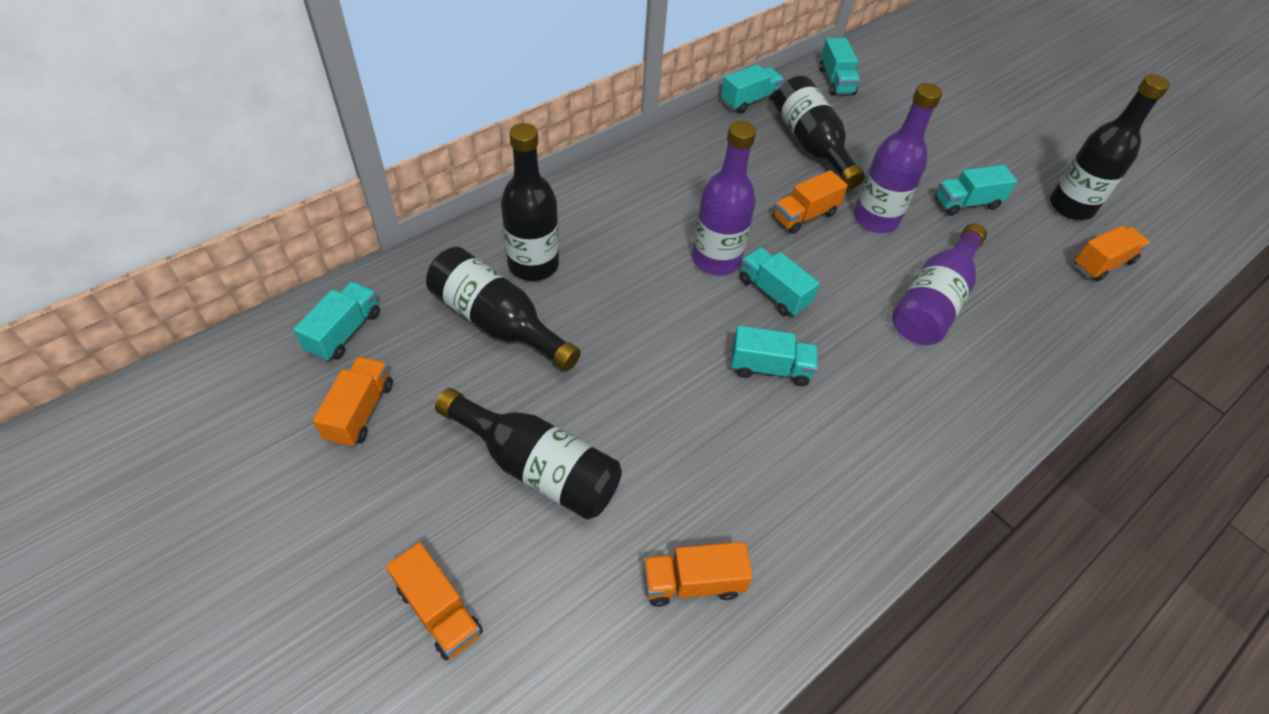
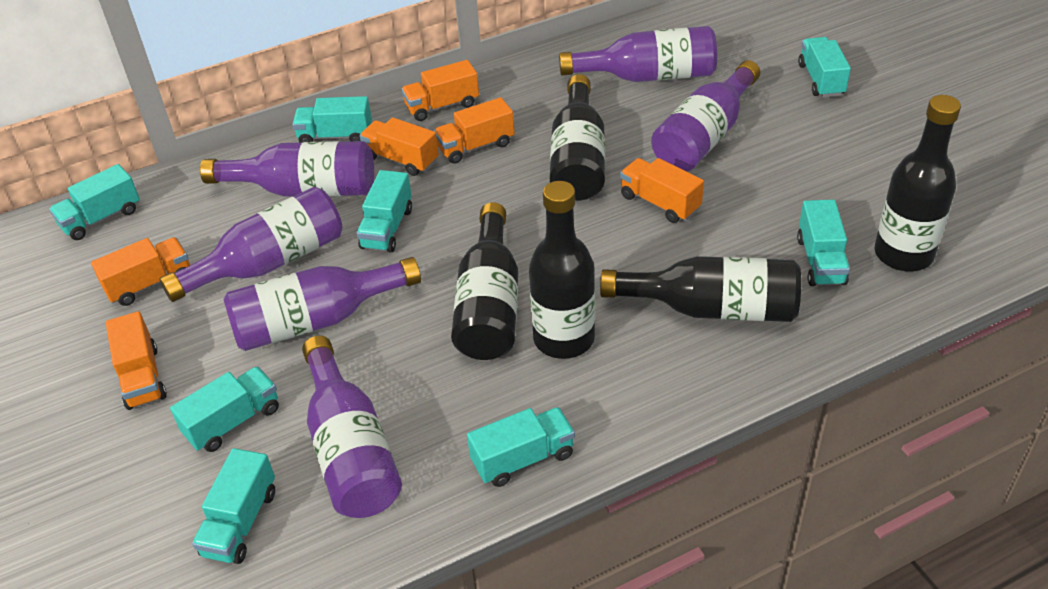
orange truck: [313,357,393,447] [386,542,483,661] [643,542,753,607] [773,170,848,234] [1074,225,1150,281] = 5 -> [91,237,190,306] [106,311,167,410] [359,117,439,176] [401,60,479,121] [434,97,515,164] [620,158,704,223] = 6
purple bottle: [692,121,756,275] [854,83,942,233] [892,223,987,345] = 3 -> [160,187,342,302] [200,141,374,197] [224,257,421,351] [302,336,402,518] [559,26,717,82] [651,60,760,172] = 6
turquoise truck: [293,282,380,361] [721,64,784,113] [731,325,818,386] [739,247,820,316] [819,38,860,96] [935,165,1017,216] = 6 -> [49,164,140,240] [170,366,279,452] [192,448,275,564] [292,96,372,143] [357,170,412,253] [467,407,575,487] [797,200,850,286] [798,37,851,98] = 8

